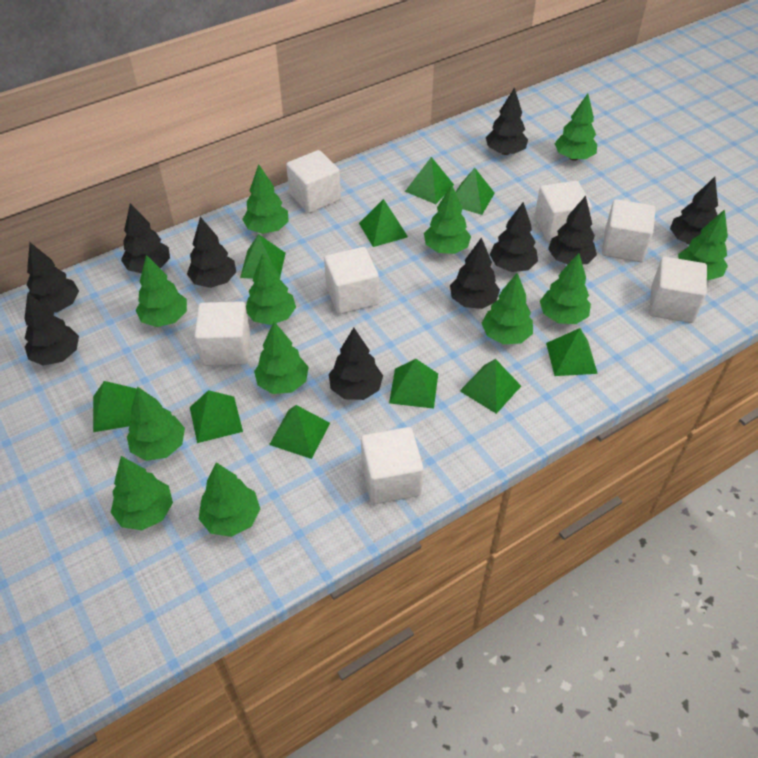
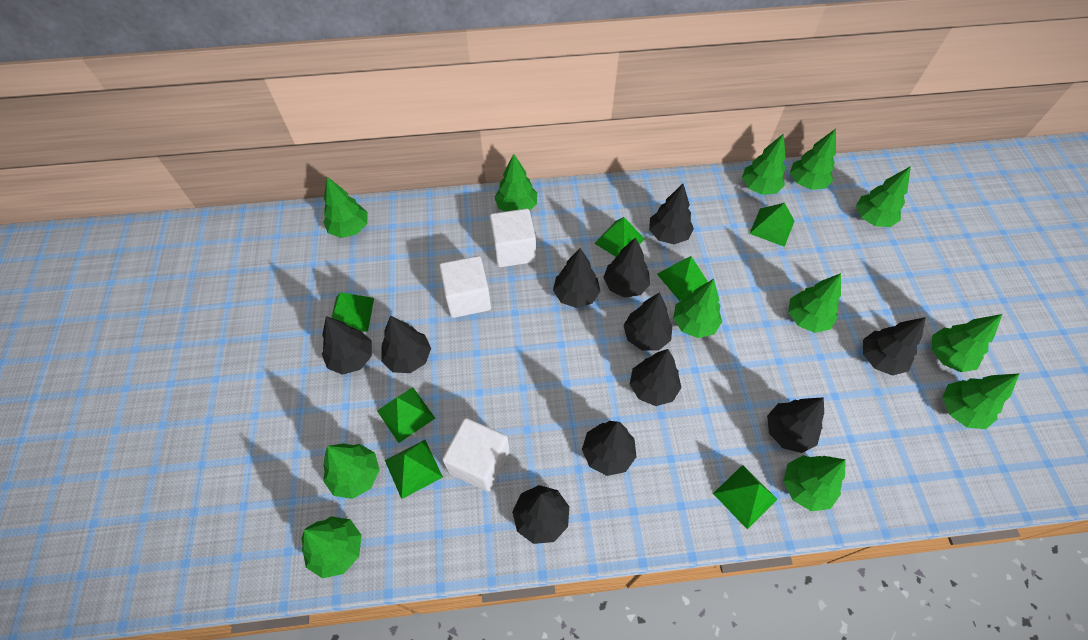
black tree: [24,292,79,366] [27,243,79,313] [121,203,170,273] [187,217,236,288] [329,328,383,400] [450,237,500,309] [486,87,528,155] [490,202,538,272] [548,196,597,265] [670,177,718,245] = 10 -> [322,316,372,375] [381,316,431,373] [512,485,569,544] [553,248,600,308] [582,421,636,476] [603,237,650,298] [623,292,672,350] [630,349,682,406] [649,184,694,244] [767,397,824,453] [863,317,926,376] = 11
green pyramid: [93,381,137,432] [190,390,243,443] [240,234,286,279] [269,405,330,459] [359,199,408,247] [389,359,438,409] [405,157,454,204] [456,168,495,215] [460,359,521,414] [546,328,598,376] = 10 -> [332,292,374,332] [377,387,435,443] [385,440,443,499] [594,217,645,257] [657,256,708,301] [713,465,777,529] [749,203,794,247] = 7
white cube: [195,301,250,366] [286,150,341,213] [324,247,379,314] [361,427,423,504] [535,181,592,241] [602,199,656,262] [649,257,707,323] = 7 -> [439,256,491,318] [442,418,510,492] [490,209,536,267] = 3

